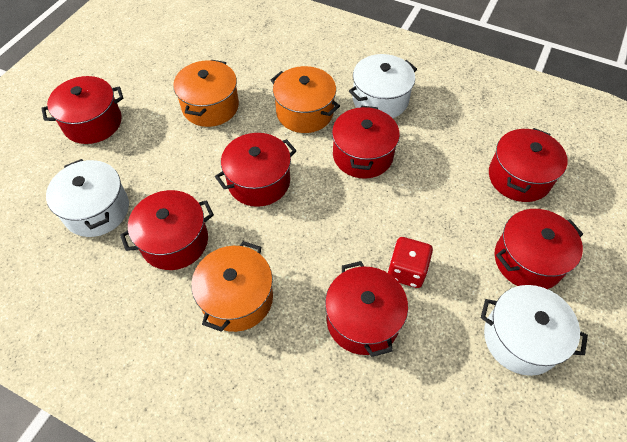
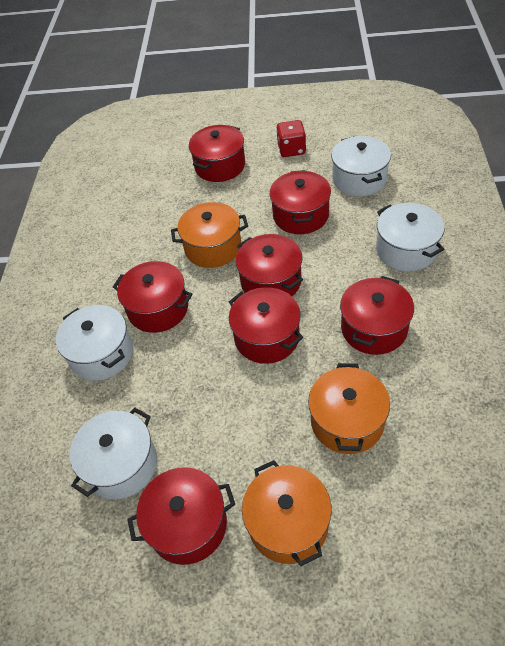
white pot: [46,159,129,237] [349,54,417,118] [481,285,588,376] = 3 -> [56,305,133,381] [70,407,157,499] [331,136,391,196] [376,203,445,271] = 4

